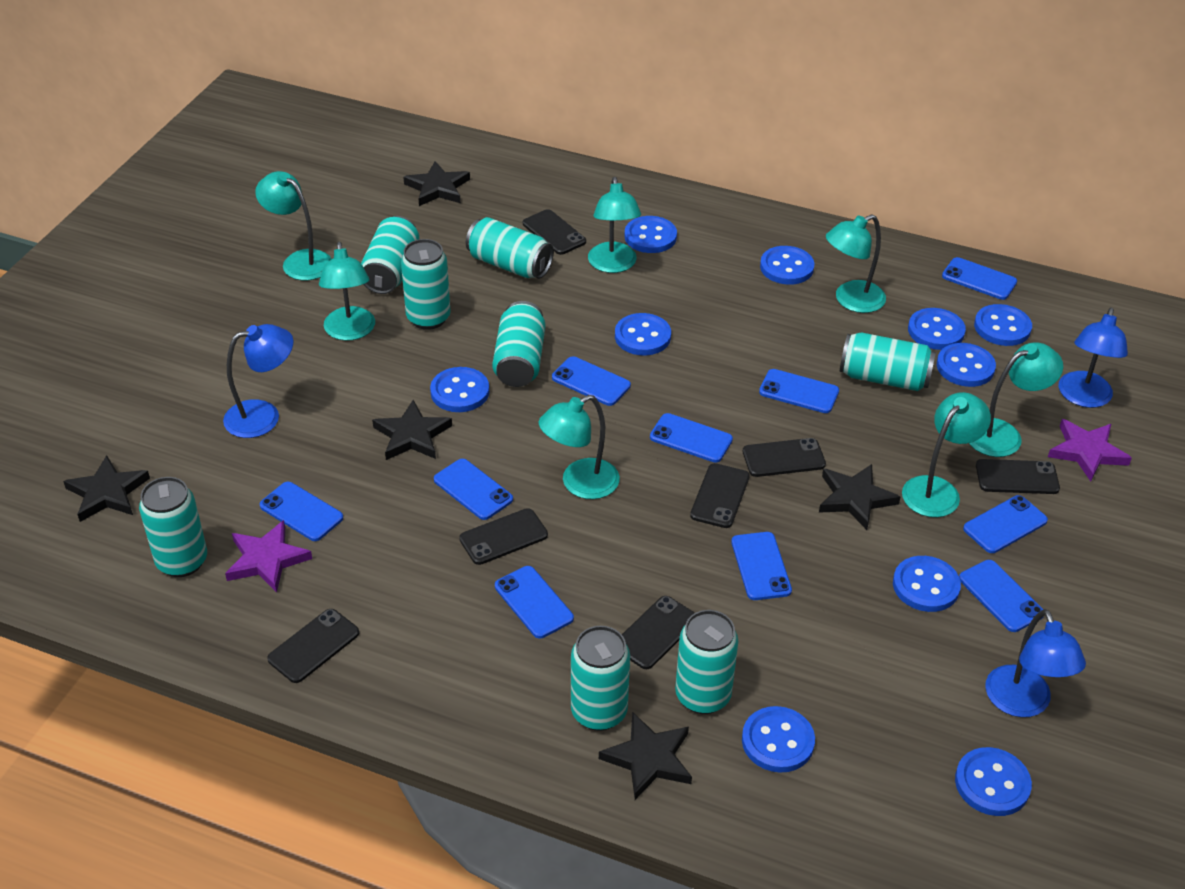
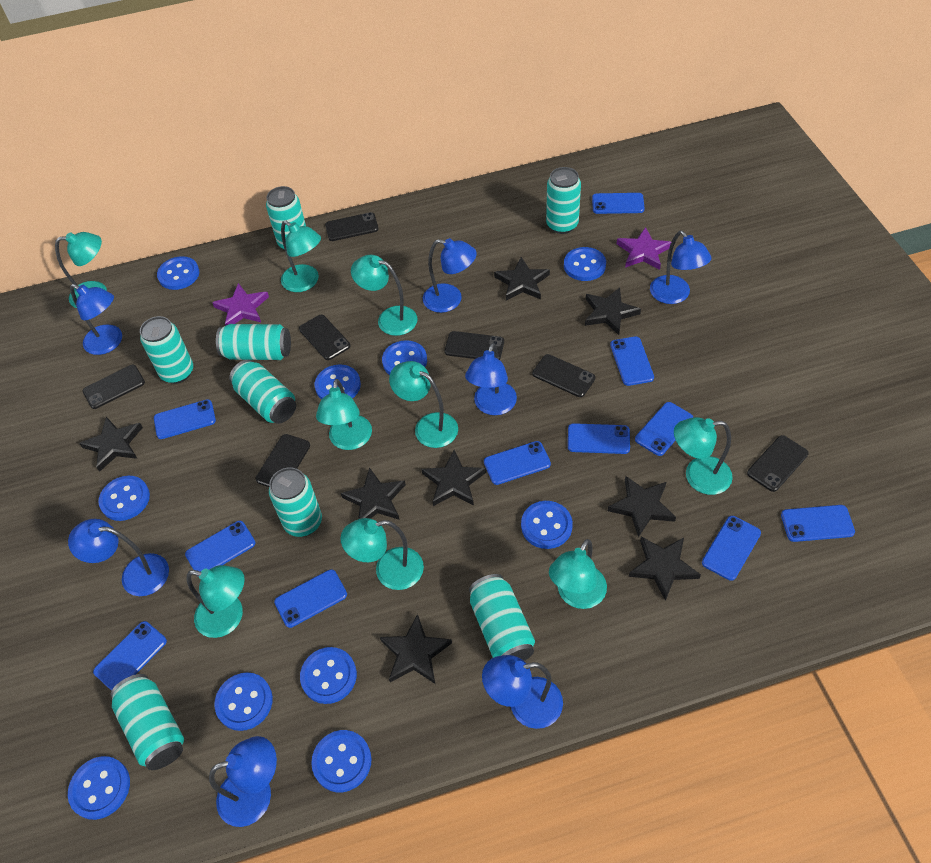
black star: [63,455,150,522] [372,400,452,460] [403,161,470,206] [599,712,692,800] [819,464,900,530] = 5 -> [79,417,143,472] [341,467,406,519] [380,614,452,684] [421,450,486,506] [494,257,550,300] [585,287,641,335] [608,476,676,538] [629,536,701,601] = 8
blue lamp: [223,324,293,438] [985,609,1086,717] [1059,307,1128,408] = 3 -> [68,519,169,596] [70,284,122,355] [209,736,277,827] [423,238,477,313] [465,343,517,415] [482,655,563,729] [650,230,712,304] = 7
blue phone: [260,482,343,541] [434,459,513,520] [495,566,574,639] [552,356,631,406] [650,413,733,463] [731,532,792,600] [759,369,839,413] [942,257,1017,300] [959,560,1044,632] [963,495,1048,553] = 10 -> [93,621,167,691] [154,399,216,439] [185,521,256,577] [274,569,347,628] [484,441,551,485] [568,423,630,454] [592,193,645,214] [610,336,654,386] [635,402,693,456] [702,516,761,581] [781,505,855,542] = 11
turquoise lamp: [255,171,332,280] [319,242,375,341] [538,395,620,499] [588,177,641,273] [826,214,886,313] [902,392,991,517] [969,342,1063,457] = 7 -> [55,232,107,308] [186,565,245,638] [281,221,321,292] [316,379,372,450] [340,518,424,590] [351,255,417,336] [389,361,458,448] [549,539,607,609] [674,417,733,495] = 9

